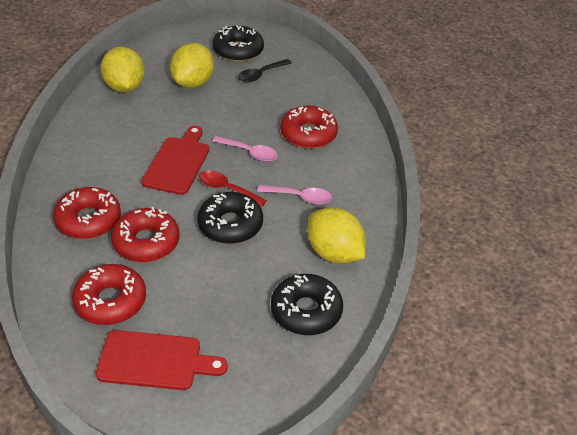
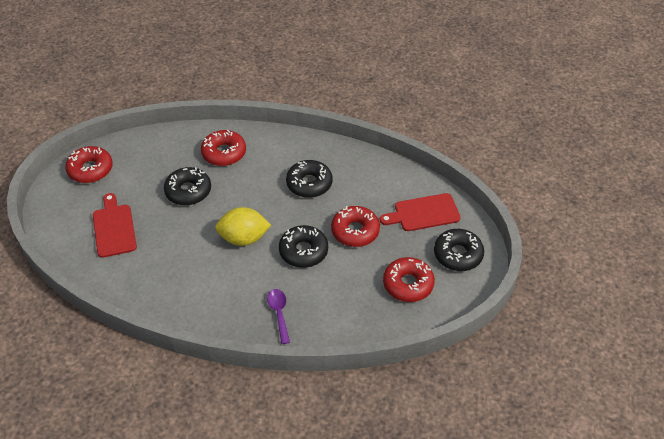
black donut: [198,192,263,244] [213,25,264,62] [271,274,343,335] = 3 -> [164,167,211,205] [279,225,328,268] [286,160,332,198] [434,229,484,271] = 4
black spoon: [238,59,292,82] = 1 -> none = 0
pink spoon: [212,136,278,162] [257,185,332,205] = 2 -> none = 0
purple spoon: none = 0 -> [267,289,290,344] = 1
red spoon: [199,170,267,207] = 1 -> none = 0
yellow lemon: [101,47,145,93] [170,43,214,88] [307,207,366,264] = 3 -> [215,207,271,246] = 1

